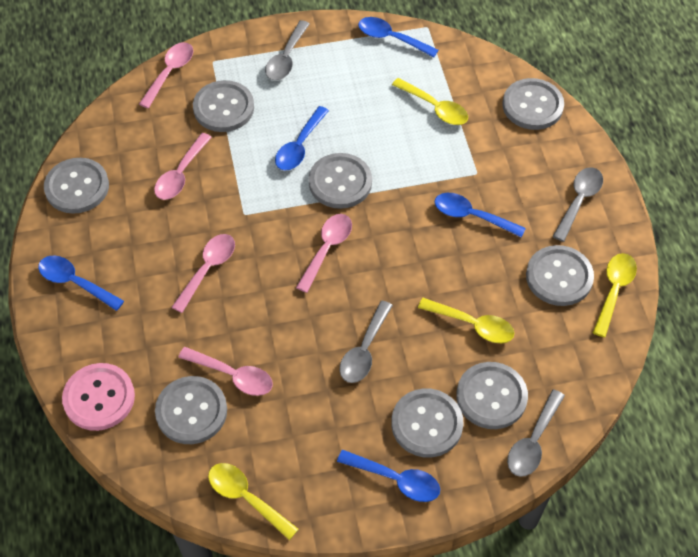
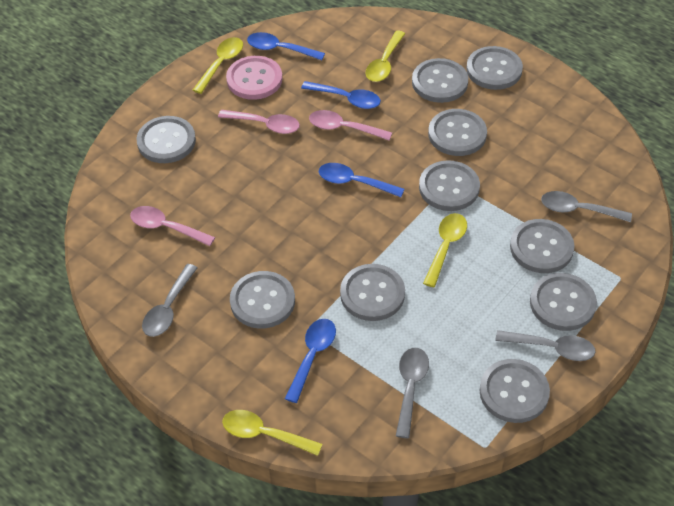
blue spoon: [38,255,124,311] [275,106,329,170] [337,450,440,502] [358,17,438,57] [435,193,526,238] = 5 -> [247,32,325,60] [285,319,336,403] [301,81,381,109] [319,163,404,197] = 4
grey button: [44,158,109,214] [155,376,227,444] [193,80,254,132] [309,153,372,209] [391,388,463,458] [456,362,528,429] [503,78,564,130] [526,245,594,306] = 8 -> [136,116,196,163] [230,271,295,329] [340,264,405,321] [412,58,468,103] [419,160,480,211] [428,109,487,156] [466,46,523,90] [479,359,550,423] [510,219,575,273] [530,273,597,331] = 10
pink spoon: [139,42,193,108] [154,133,212,200] [172,234,235,313] [178,347,273,396] [296,214,352,293] = 5 -> [130,206,215,246] [218,110,300,134] [309,110,392,141] = 3

